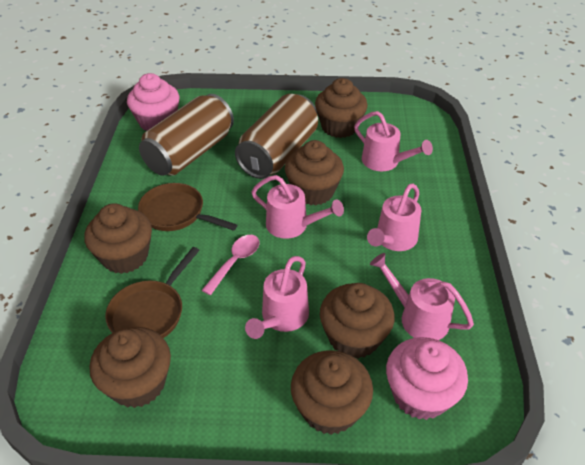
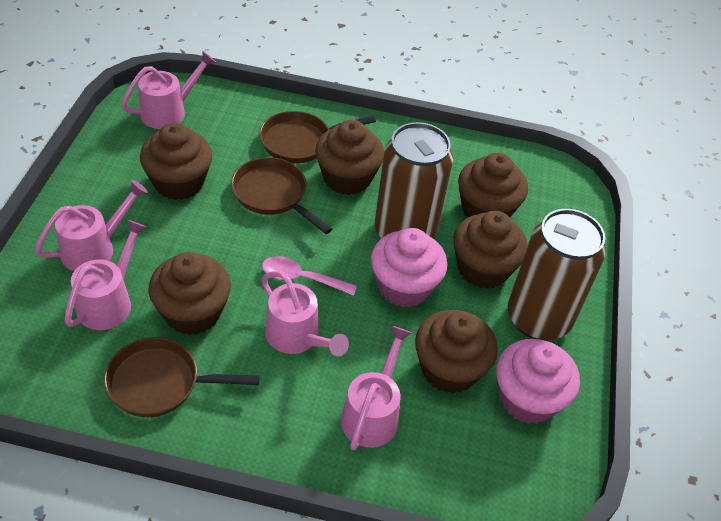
brown pan: [105,247,200,338] [138,183,237,231] = 2 -> [104,337,260,417] [231,157,332,234] [260,111,376,163] = 3

